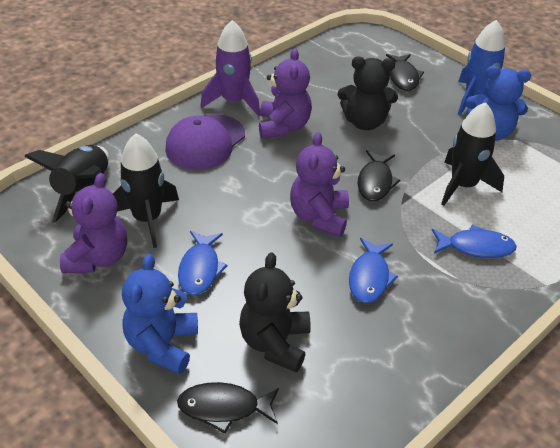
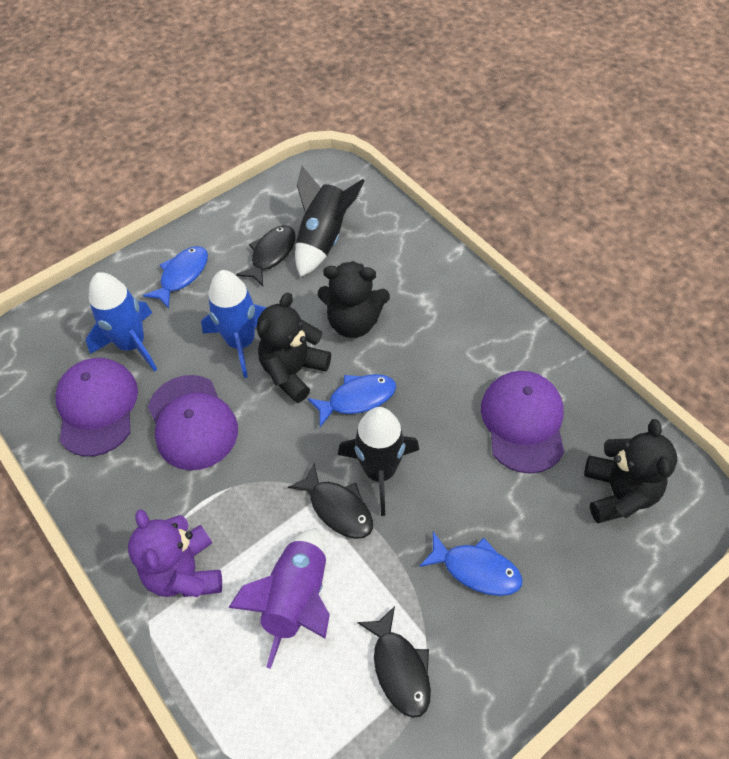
black rocket: [24,145,109,223] [113,133,179,248] [441,102,504,206] = 3 -> [295,166,365,277] [338,407,419,516] = 2
black teddy bear: [239,252,311,372] [338,56,398,130] = 2 -> [257,293,331,403] [318,261,390,338] [584,419,677,523] = 3
blue rocket: [458,20,505,115] = 1 -> [86,272,158,372] [201,270,267,378] = 2
blue teddy bear: [122,254,198,374] [466,66,531,141] = 2 -> none = 0
purple cap: [165,114,245,170] = 1 -> [55,358,138,457] [148,375,238,470] [481,371,564,474] = 3
purple teddy bear: [60,173,127,273] [259,48,312,138] [290,132,349,237] = 3 -> [128,509,222,597] = 1

